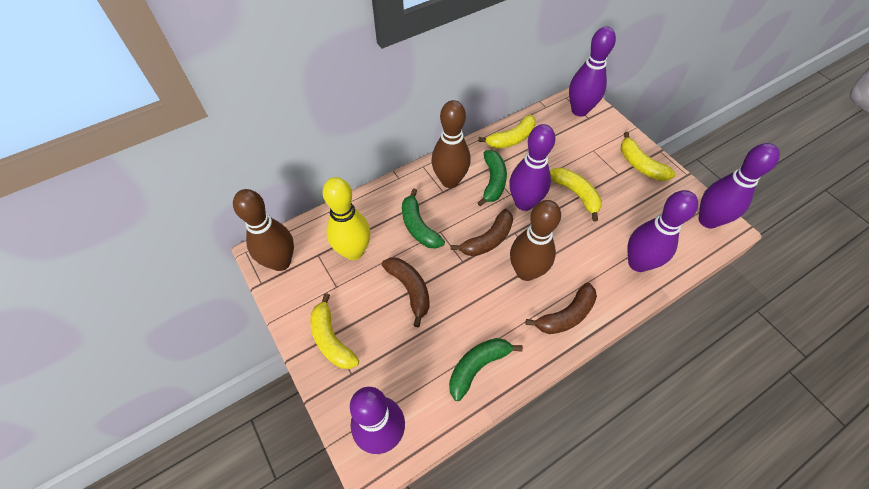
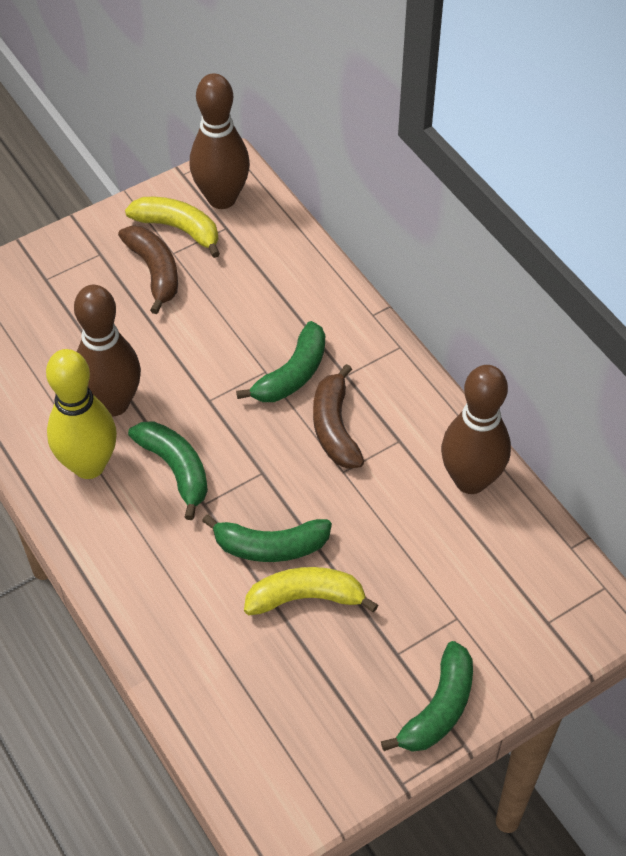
brown banana: [382,257,430,327] [451,209,513,256] [525,282,597,334] = 3 -> [118,226,178,314] [313,364,364,469] = 2
green banana: [402,188,445,249] [449,338,523,401] [477,150,507,206] = 3 -> [128,421,208,520] [202,514,332,562] [236,321,325,402] [381,641,473,752] = 4
purple bowling pin: [350,387,405,454] [509,124,555,211] [569,26,616,117] [627,190,698,272] [698,143,780,229] = 5 -> none = 0
yellow banana: [310,293,359,369] [478,114,536,149] [550,168,602,222] [620,132,676,181] = 4 -> [125,197,220,258] [244,567,378,615] = 2

